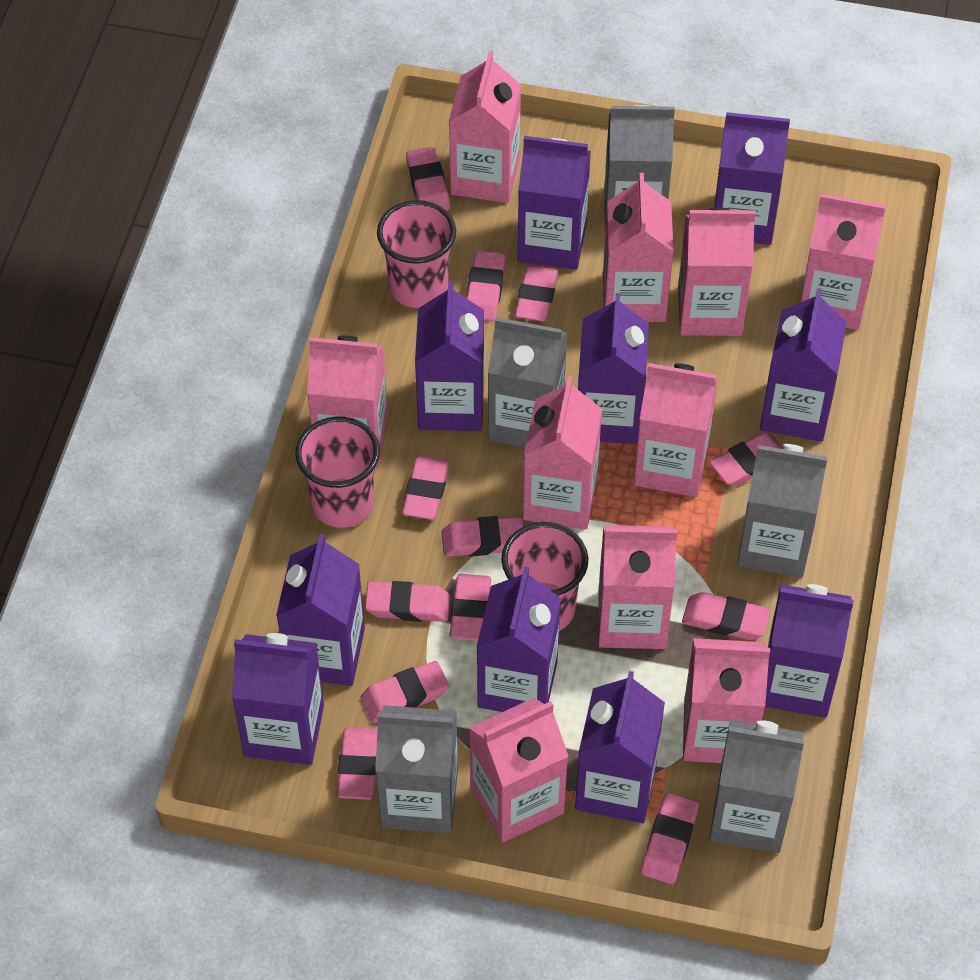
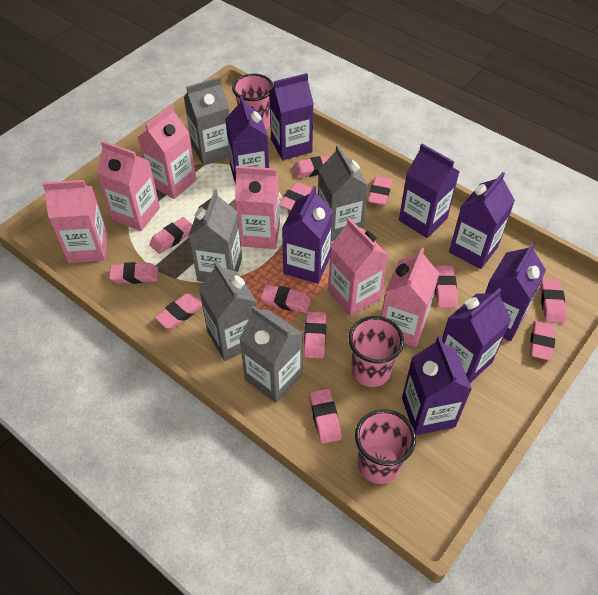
pink carton: [307,336,388,467] [449,51,521,203] [469,698,568,842] [523,377,602,530] [598,525,677,649] [603,173,674,322] [634,363,718,497] [678,208,756,336] [683,638,770,763] [800,194,886,330] = 10 -> [42,180,107,263] [97,141,160,231] [138,105,197,199] [235,166,280,249] [328,218,388,316] [381,248,439,347] = 6
purple carton: [232,633,324,765] [276,534,365,686] [415,281,484,431] [477,567,561,712] [518,136,591,270] [575,671,665,823] [578,293,649,444] [714,112,790,245] [760,288,847,442] [765,584,854,718] = 10 -> [225,96,269,185] [269,73,314,160] [282,186,333,284] [399,144,460,238] [402,336,472,435] [442,288,511,383] [449,172,515,269] [485,242,546,341] = 8

